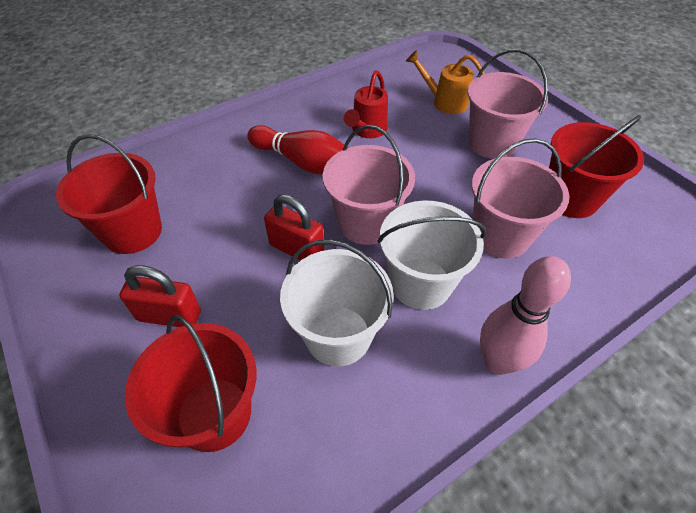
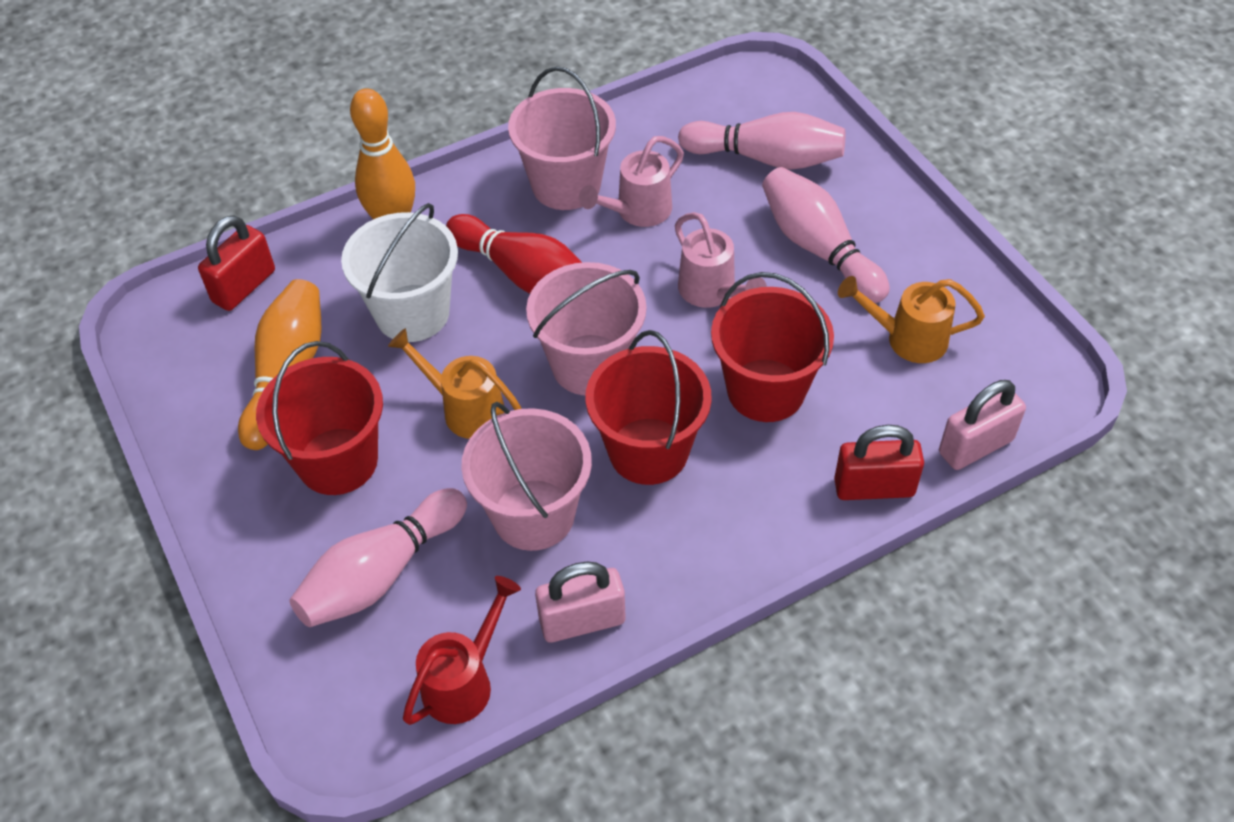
orange bowling pin: none = 0 -> [238,279,322,450] [350,88,415,219] = 2
orange watering can: [406,50,485,114] = 1 -> [388,328,521,439] [838,276,985,363] = 2
pink bowling pin: [480,256,571,375] = 1 -> [289,488,467,627] [678,112,845,170] [762,167,890,303] = 3
pink padlock: none = 0 -> [535,562,625,642] [939,380,1026,470] = 2
pink watering can: none = 0 -> [579,136,684,227] [675,212,767,308] = 2
white bucket: [280,240,394,367] [378,200,486,310] = 2 -> [341,203,458,342] = 1

